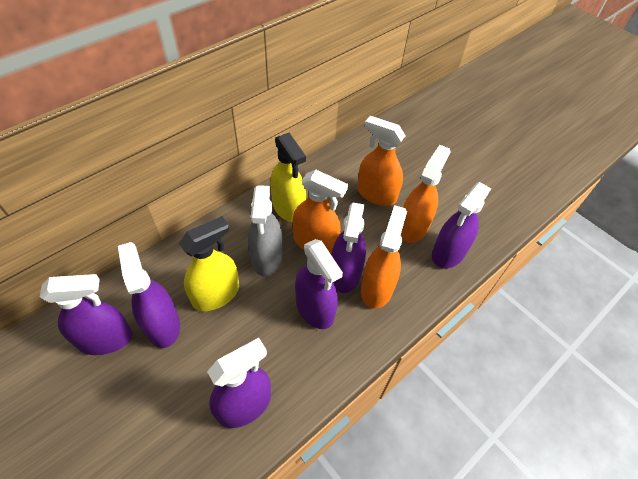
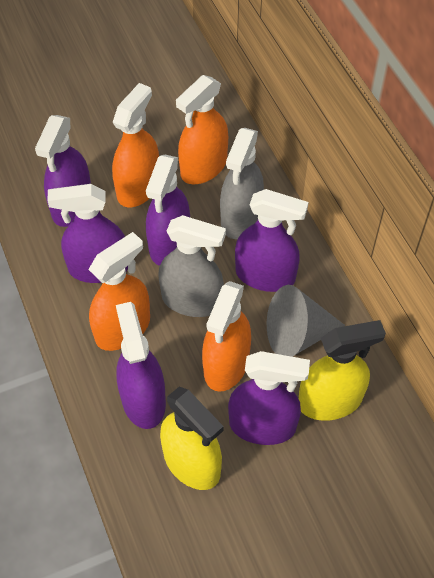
grey cone: none = 0 -> [267,285,345,357] = 1
grey spray bottle: [248,185,282,277] = 1 -> [158,215,226,317] [220,128,264,239] = 2

